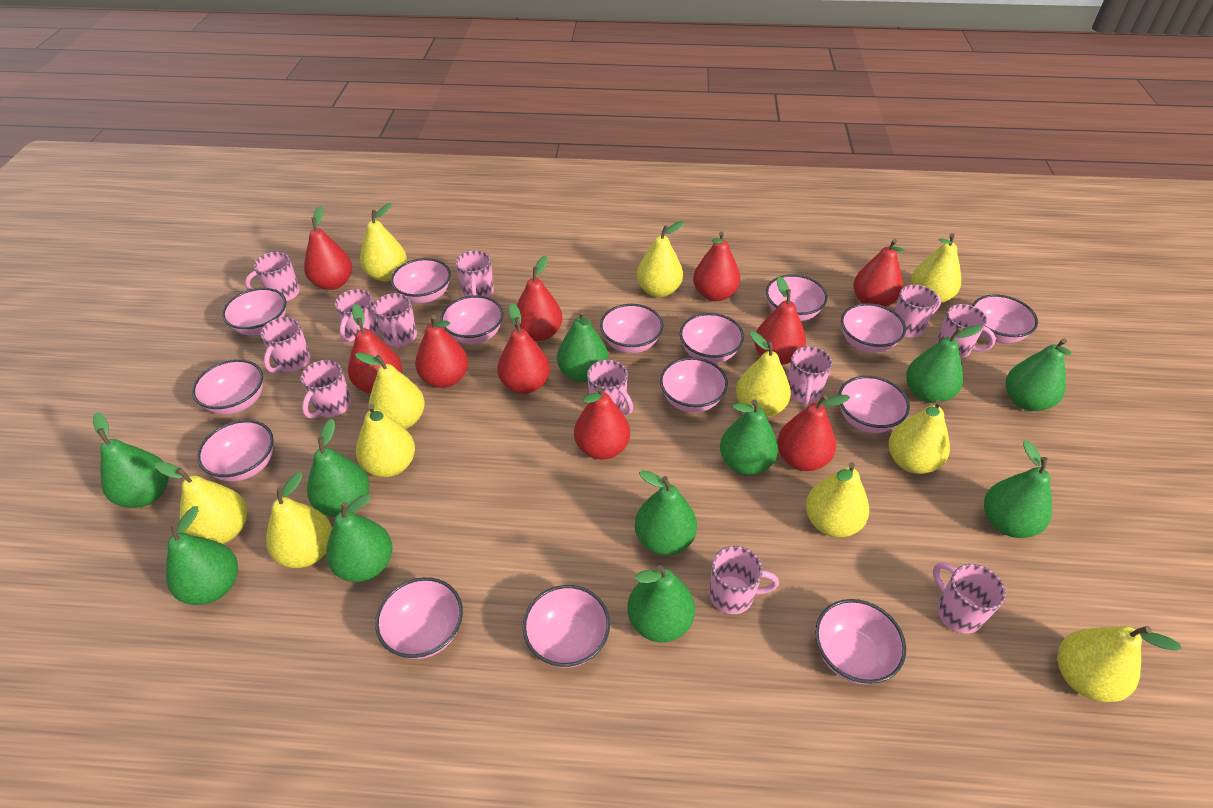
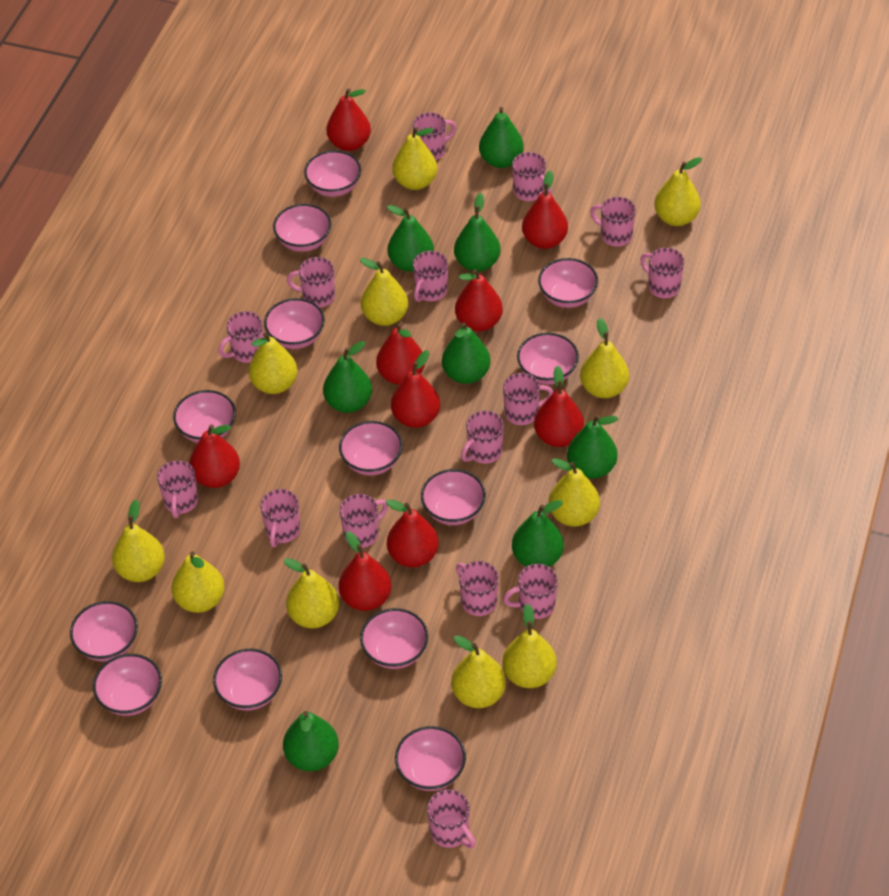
green pear: [93,412,169,508] [166,506,238,605] [307,419,370,517] [326,494,393,582] [557,310,609,382] [627,565,695,642] [635,470,697,555] [720,400,778,475] [906,325,982,403] [984,440,1052,538] [1006,338,1072,411] = 11 -> [283,711,339,771] [323,341,372,413] [386,205,434,272] [442,322,490,384] [454,193,500,272] [479,107,524,168] [512,500,564,567] [567,415,618,479] = 8
pink bowl: [192,359,263,415] [197,420,274,482] [222,288,286,336] [375,577,463,659] [391,258,451,303] [440,295,503,344] [523,585,610,668] [600,304,663,353] [660,357,728,413] [680,313,744,363] [766,274,828,321] [815,599,906,684] [838,376,910,433] [841,303,906,353] [972,294,1038,343] = 15 -> [70,601,138,661] [93,654,162,716] [173,390,236,443] [213,649,282,711] [264,298,325,349] [273,204,332,252] [304,150,361,197] [339,421,403,475] [360,608,428,669] [395,726,466,791] [421,469,486,525] [517,333,579,385] [538,258,598,308] = 13
pink mug: [245,252,300,302] [260,317,311,373] [300,360,351,419] [335,289,380,343] [373,293,417,348] [456,250,494,297] [587,359,633,415] [709,546,779,614] [788,346,832,406] [894,284,941,338] [933,562,1006,634] [936,304,996,358] = 12 -> [157,460,198,518] [218,311,264,363] [260,489,300,547] [287,257,335,307] [339,494,388,548] [413,112,456,160] [413,251,448,302] [427,789,476,848] [456,561,499,616] [461,411,504,464] [503,373,553,425] [503,564,558,619] [512,152,552,201] [590,197,636,247] [640,248,685,298] = 15
red pear: [304,206,352,290] [348,304,402,394] [415,315,468,388] [497,303,550,394] [515,255,563,341] [574,386,630,460] [693,231,740,301] [754,276,806,365] [777,395,850,471] [853,239,905,307] = 10 -> [189,424,240,488] [327,88,371,151] [339,531,391,611] [376,323,425,385] [386,500,439,568] [391,350,440,428] [455,269,503,331] [522,170,568,249] [534,365,584,447] = 9

